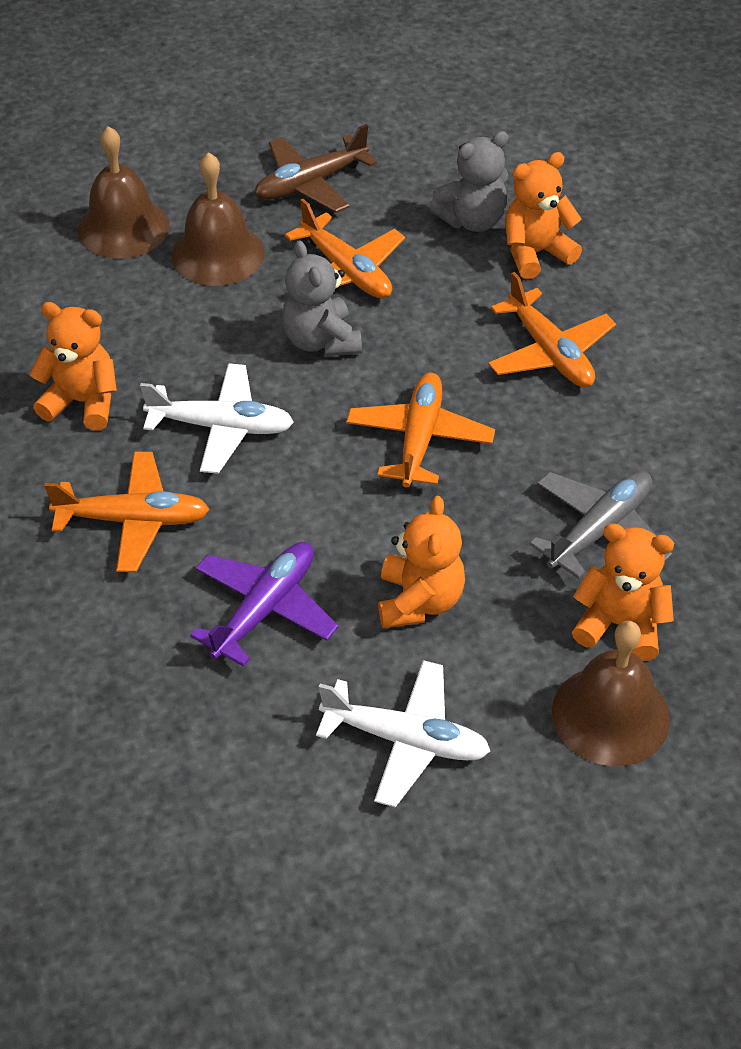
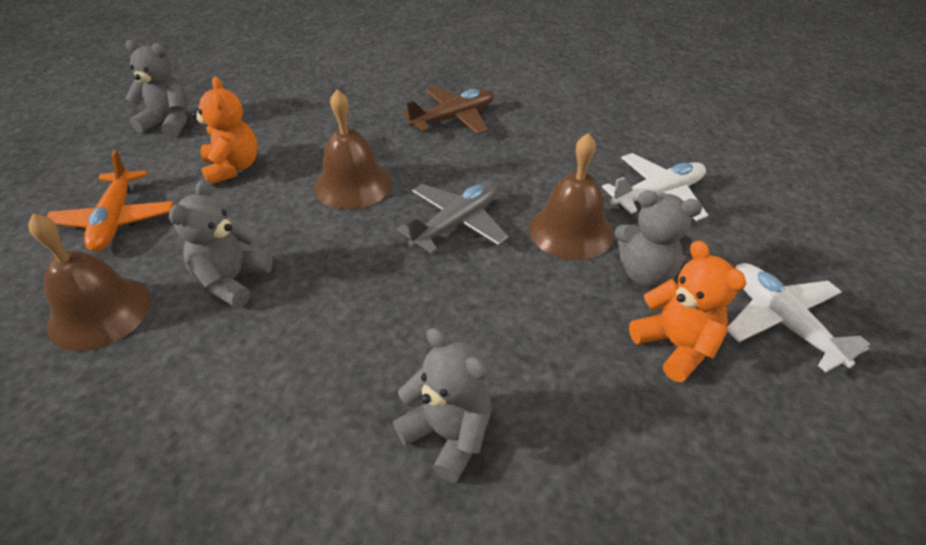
grey teddy bear: [282,240,362,356] [429,131,509,232] = 2 -> [125,40,189,138] [169,179,273,308] [393,328,492,483] [614,190,702,287] = 4
orange plane: [45,452,210,572] [285,199,405,298] [346,373,495,487] [488,272,616,387] = 4 -> [47,150,174,252] = 1
orange teddy bear: [29,302,117,430] [378,496,465,628] [505,152,582,279] [572,523,674,661] = 4 -> [192,77,258,184] [629,240,746,382] = 2
purple plane: [190,542,339,667] = 1 -> none = 0

